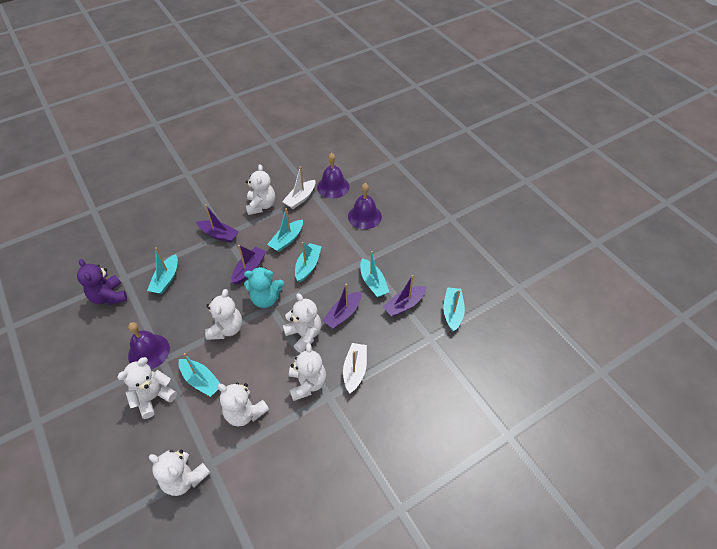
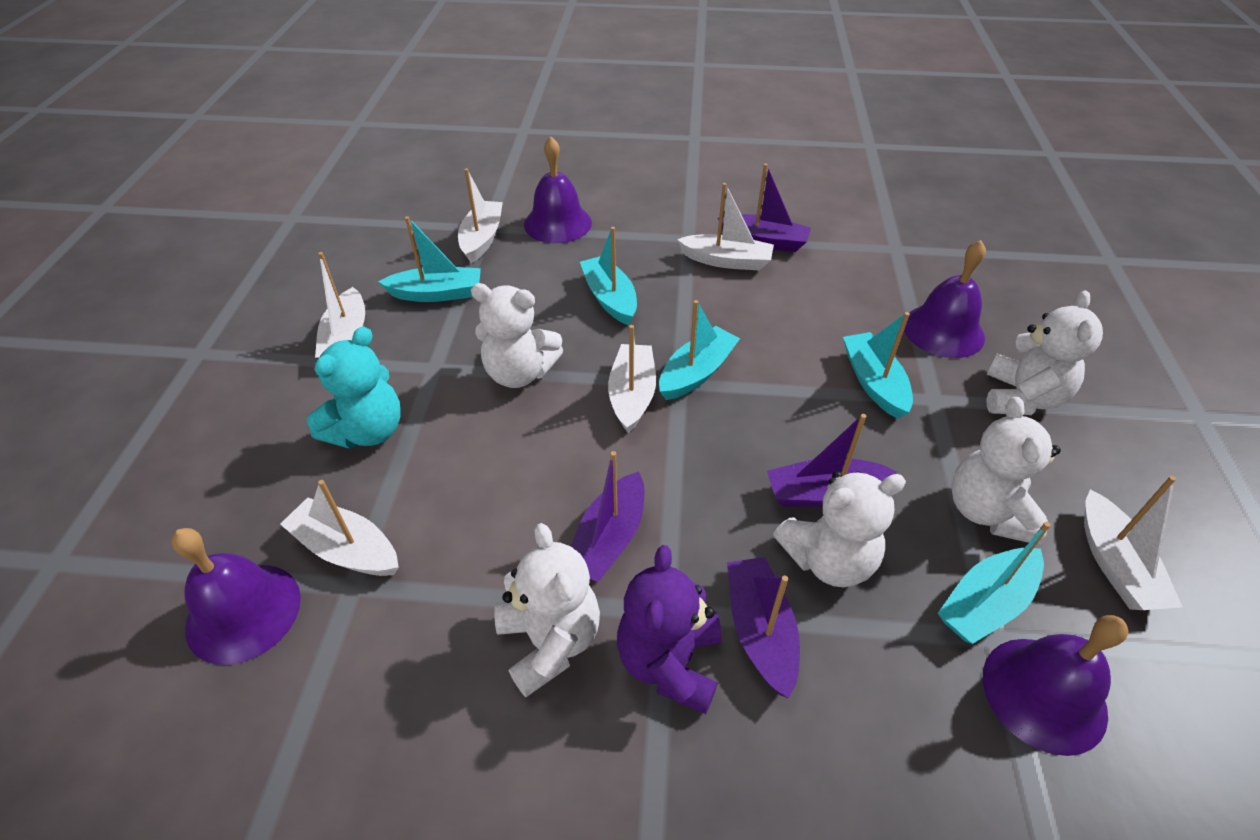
purple bell: [128,322,170,369] [317,153,349,198] [348,183,382,229] = 3 -> [171,528,301,665] [524,136,592,243] [904,240,986,358] [983,615,1128,756] = 4
turquoise boat: [147,247,178,294] [179,353,221,397] [267,208,303,252] [295,242,322,282] [360,251,389,297] [443,287,465,332] = 6 -> [378,216,481,302] [580,227,637,325] [659,300,740,400] [843,312,913,419] [938,522,1051,644] = 5
white boat: [282,166,315,209] [343,343,367,393] = 2 -> [280,480,399,576] [315,252,365,358] [458,168,503,263] [608,325,656,433] [677,183,774,271] [1084,476,1183,610] = 6
white teddy bear: [117,357,177,419] [149,450,210,496] [205,289,242,340] [218,383,269,426] [246,164,275,215] [283,293,321,353] [289,343,326,401] = 7 -> [471,283,563,388] [494,523,600,697] [773,471,906,587] [951,397,1061,545] [987,290,1103,415] = 5

